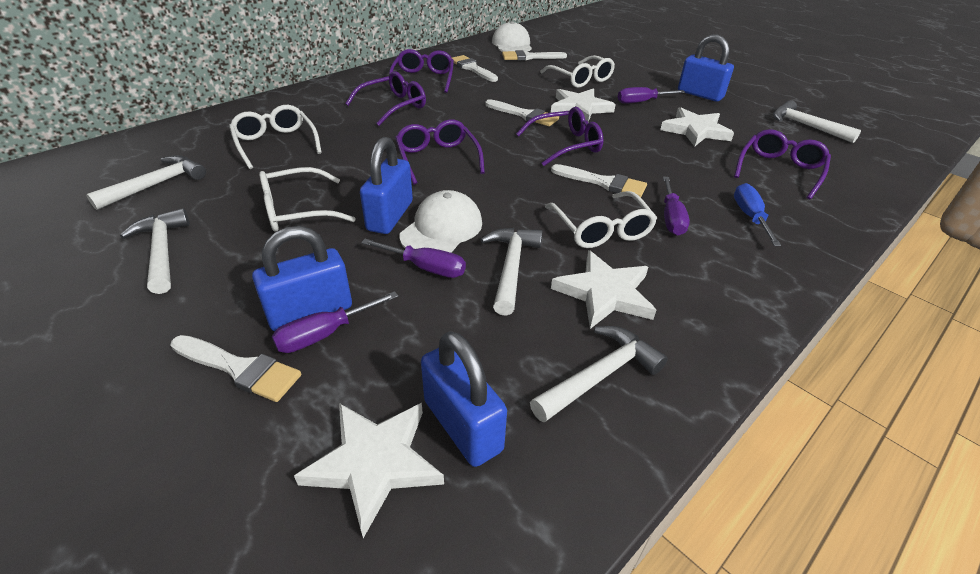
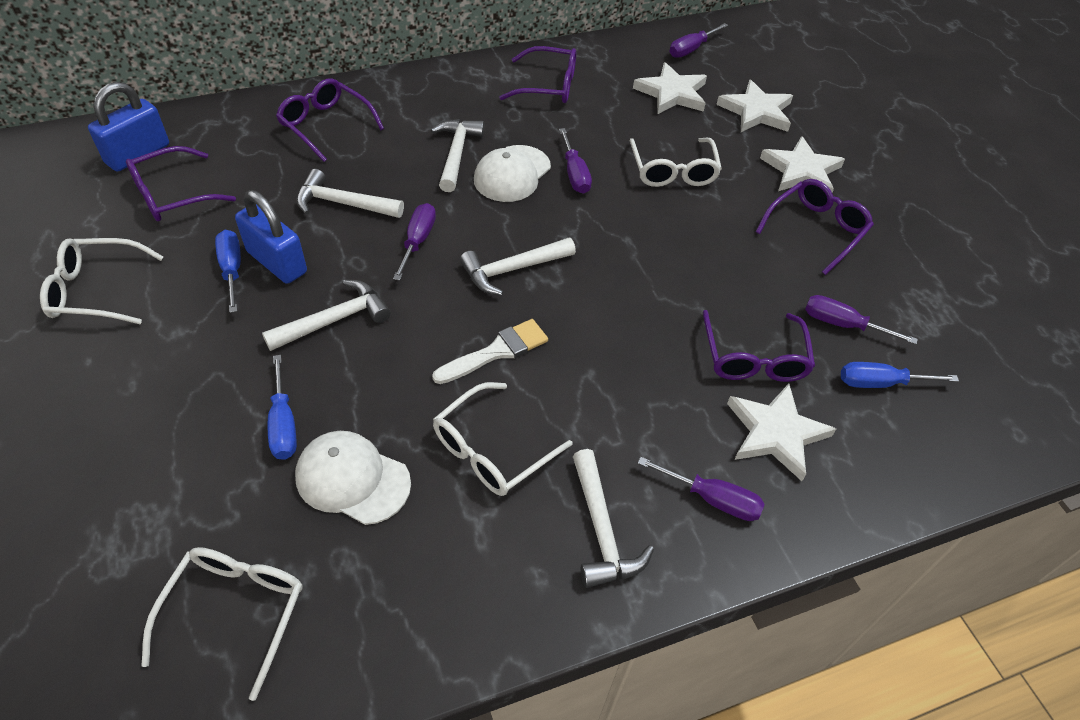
blue padlock: [252,226,352,332] [360,137,413,234] [421,331,507,467] [678,35,734,102] = 4 -> [88,82,169,172] [235,190,307,284] = 2
blue screwdriver: [734,183,781,246] = 1 -> [215,230,241,313] [268,355,297,460] [841,362,959,388] = 3
purple screwdriver: [272,291,398,353] [361,239,466,278] [618,87,685,103] [663,176,690,235] = 4 -> [393,203,436,281] [559,128,592,194] [638,457,764,521] [669,23,728,58] [805,295,918,344] = 5
white brush: [170,335,301,402] [452,55,498,82] [485,99,559,126] [502,50,567,61] [551,164,647,197] = 5 -> [432,319,548,384] = 1

